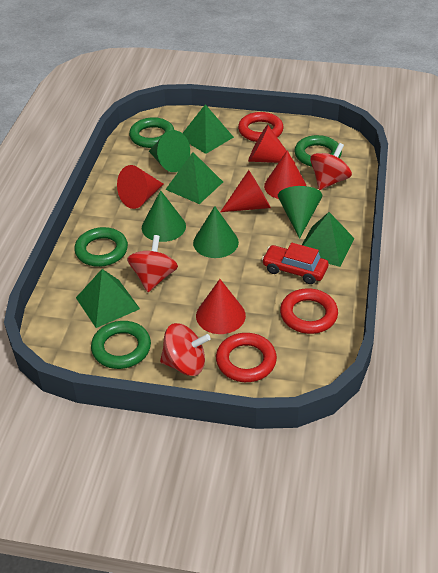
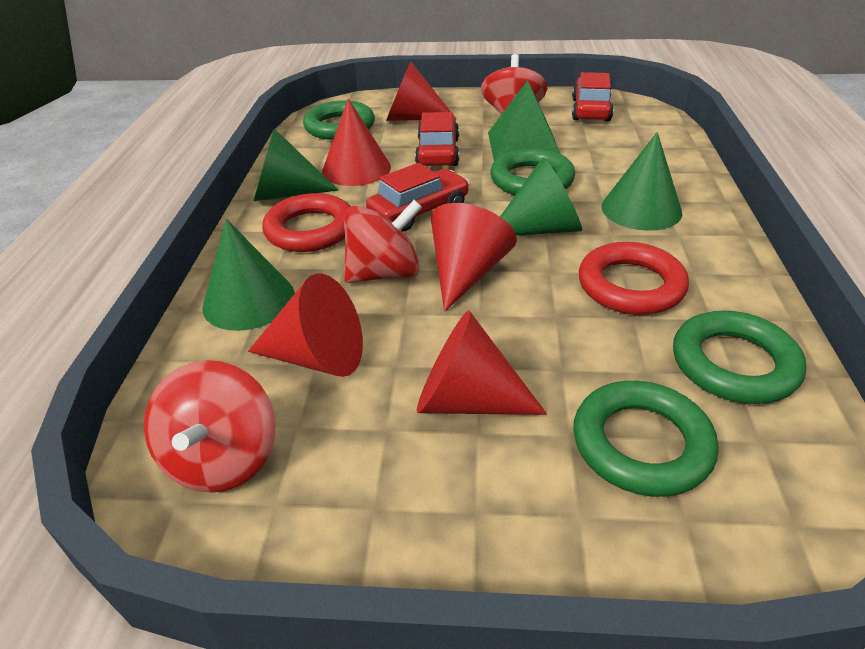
green pyramid: [76,269,140,328] [165,152,223,204] [183,104,234,154] [302,212,354,267] = 4 -> [488,80,560,161] = 1
red car: [262,243,328,284] = 1 -> [366,163,470,231] [415,112,459,166] [572,72,614,121] = 3
red ring: [216,333,277,382] [238,112,284,142] [280,288,338,334] = 3 -> [262,193,351,252] [579,242,689,315] = 2

